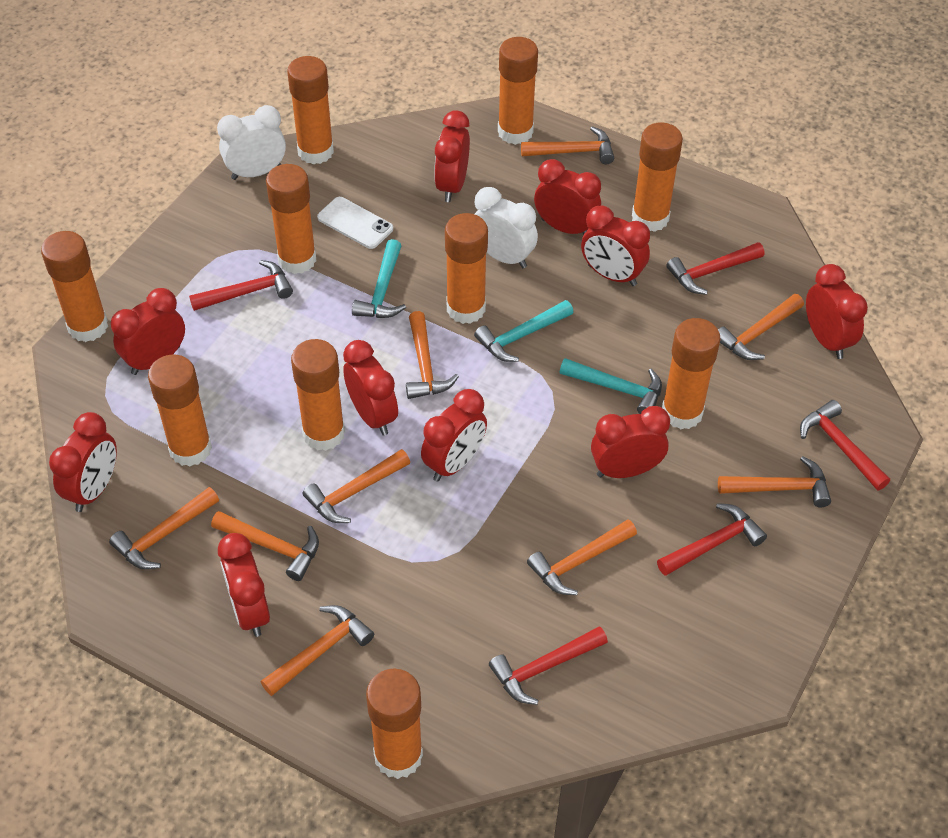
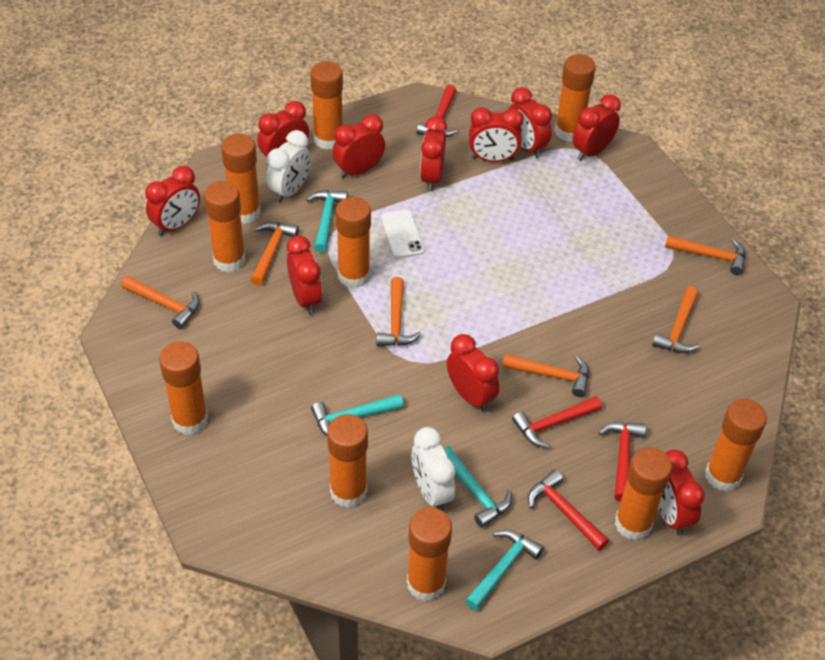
orange hammer: [109,487,219,569] [211,511,319,581] [261,605,374,696] [302,449,410,523] [406,311,459,399] [521,126,614,164] [527,519,637,595] [718,294,804,360] [718,456,831,507] = 9 -> [122,276,200,329] [251,222,299,286] [377,277,421,346] [503,354,589,397] [652,287,699,353] [665,235,745,275] = 6
red hammer: [189,260,293,311] [489,626,608,705] [657,503,767,576] [666,242,764,295] [800,400,890,490] = 5 -> [417,85,457,137] [512,396,602,448] [528,470,609,551] [598,422,646,502] = 4
turquoise hammer: [352,239,406,318] [474,300,573,362] [560,358,662,414] = 3 -> [306,190,348,253] [311,394,404,436] [443,446,512,528] [465,530,544,611] = 4

